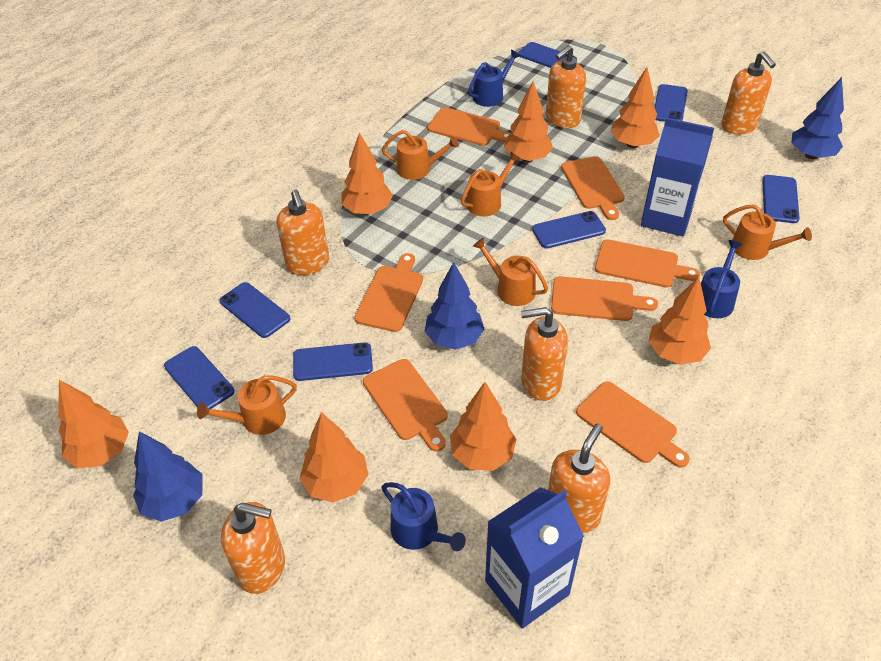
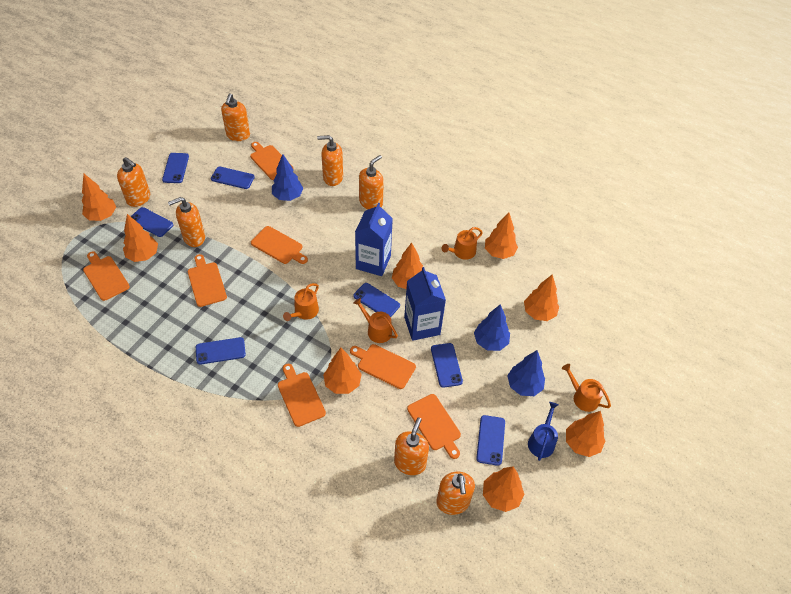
blue watering can: [381,482,466,551] [468,50,520,107] [701,240,742,318] = 3 -> [528,402,558,461] = 1
orange soap dispenser: [221,502,285,594] [276,190,329,275] [521,307,568,401] [546,45,586,128] [548,423,610,533] [721,51,776,134] = 6 -> [117,157,150,207] [168,197,205,247] [221,94,250,141] [317,135,343,186] [359,155,384,209] [394,417,429,475] [436,472,475,515] = 7
orange tree: [58,380,129,468] [300,412,368,502] [341,132,393,215] [450,382,517,471] [504,81,553,162] [610,67,659,148] [649,277,711,365] = 7 -> [82,174,116,221] [123,214,158,262] [323,348,362,394] [392,243,423,289] [483,466,524,512] [485,212,518,259] [524,274,559,321] [566,411,605,457] = 8
orange watering can: [197,376,297,435] [382,130,459,180] [461,152,521,216] [473,238,548,306] [723,204,812,260] = 5 -> [283,283,319,321] [353,298,398,343] [442,227,483,260] [562,364,611,412] = 4

